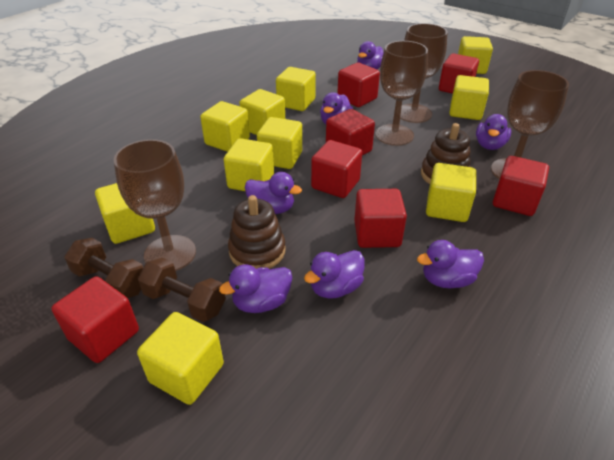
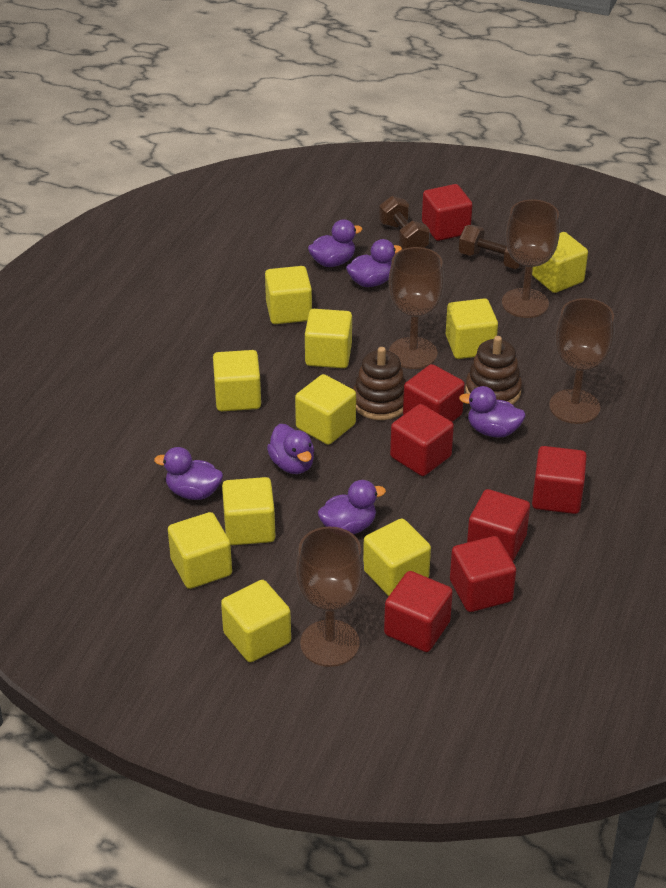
purple duck: [219,265,292,313] [245,172,302,214] [304,250,365,299] [320,92,353,124] [357,41,384,69] [417,240,484,288] [476,114,511,150] = 7 -> [154,447,223,500] [267,424,314,474] [308,219,363,267] [318,480,386,534] [346,239,402,287] [459,386,526,438] = 6

